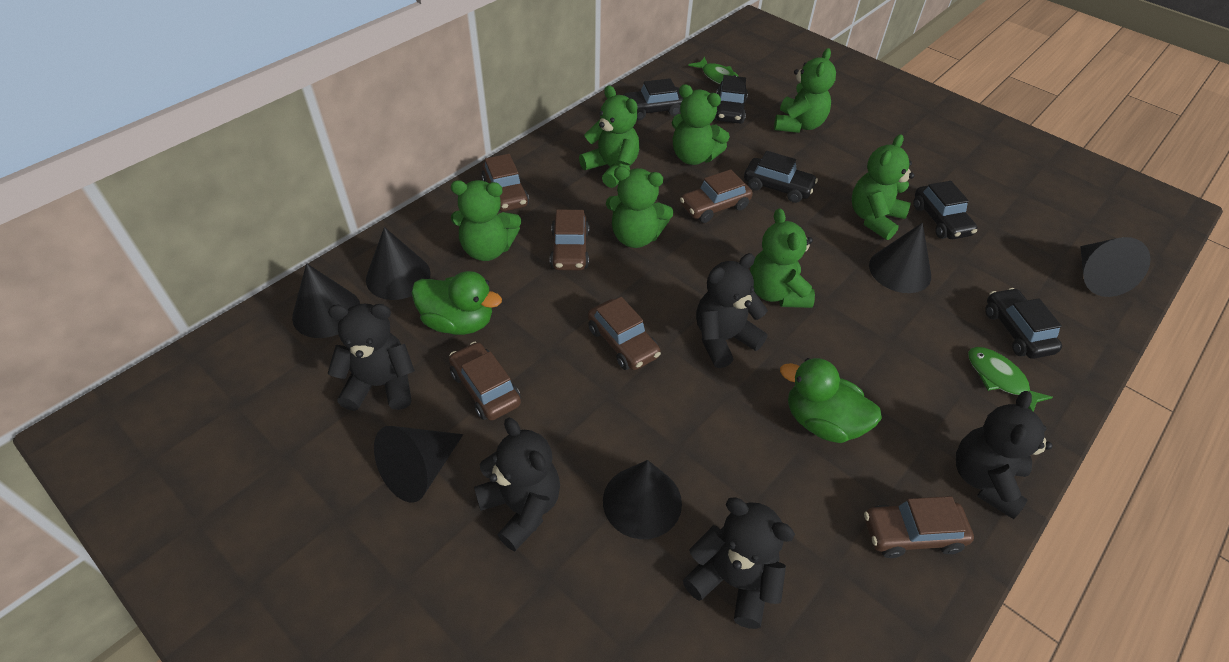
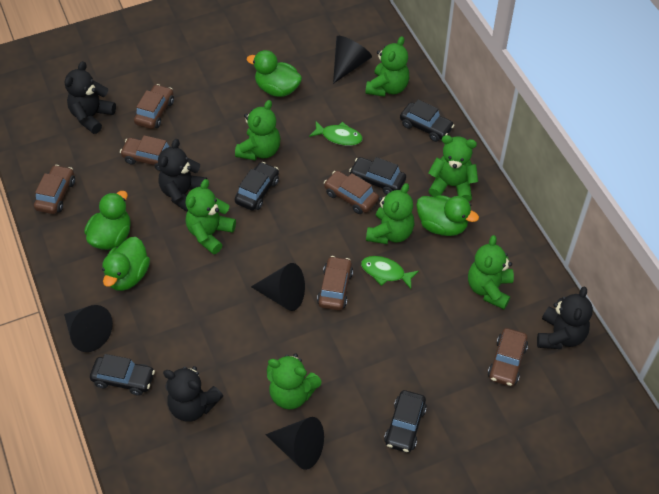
black cone: [292,263,360,338] [366,227,431,300] [374,426,463,503] [603,460,682,539] [869,223,931,293] [1080,237,1151,297] = 6 -> [64,305,113,352] [251,263,305,311] [265,417,324,470] [333,36,372,84] = 4
black teddy bear: [328,303,415,411] [474,418,560,551] [683,498,795,629] [696,253,768,368] [956,391,1052,519] = 5 -> [64,61,116,134] [158,139,207,212] [163,366,223,422] [537,286,593,349] = 4
green duck: [411,271,502,335] [780,358,882,443] = 2 -> [84,191,131,250] [102,237,150,291] [247,50,302,97] [416,195,479,236] = 4

